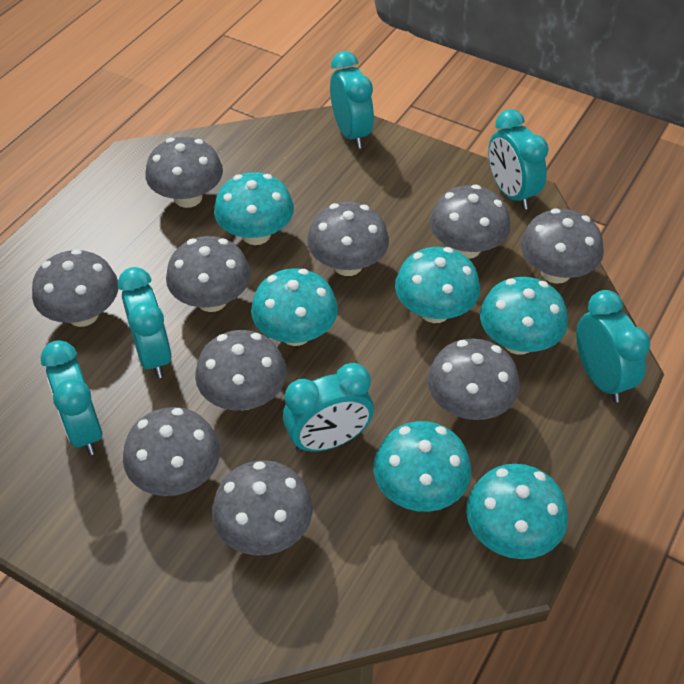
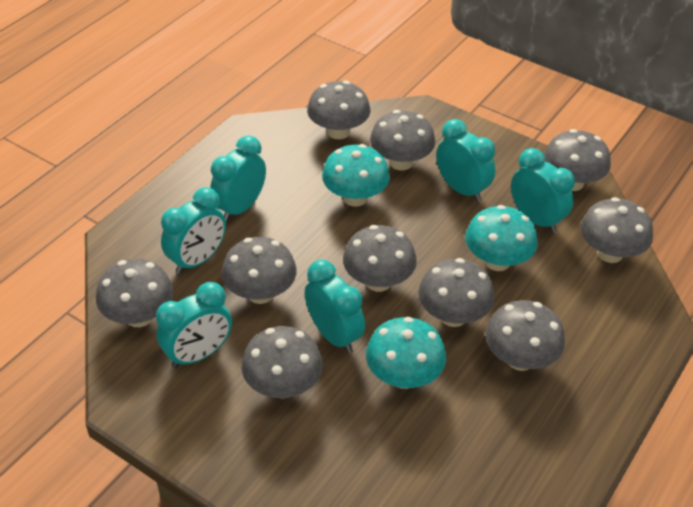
turquoise mushroom: [214,172,294,245] [251,268,338,346] [374,421,471,512] [395,247,480,323] [466,464,568,559] [480,277,568,355] = 6 -> [322,144,390,207] [366,317,446,389] [465,205,538,271] = 3

